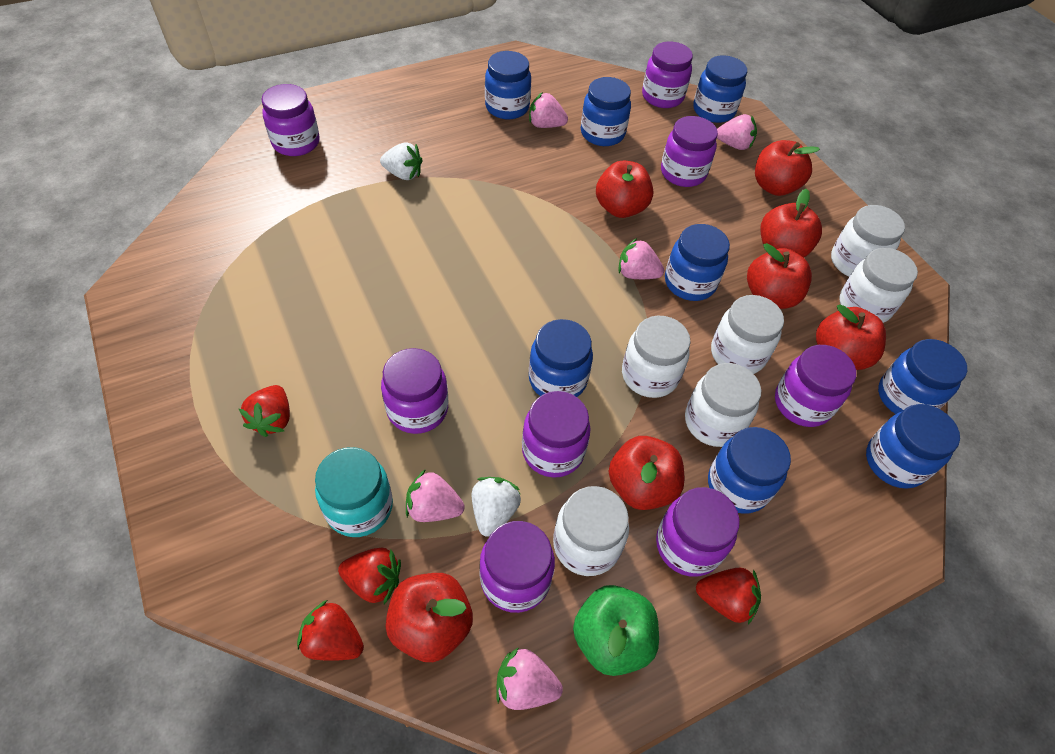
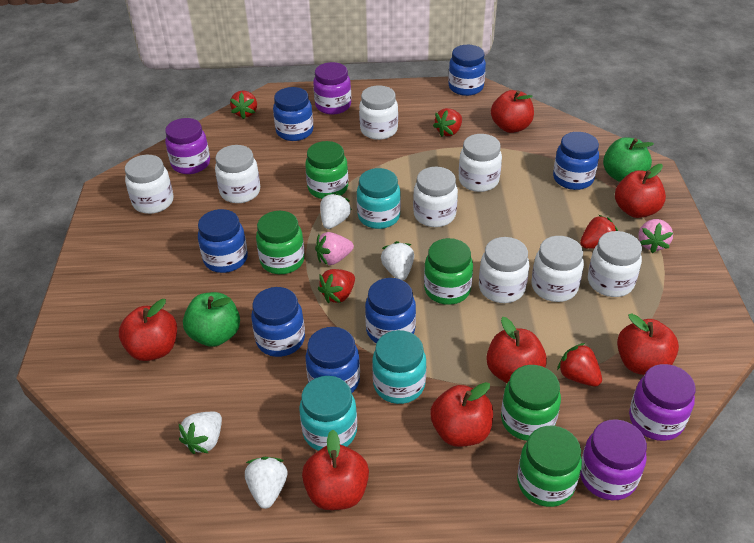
blue jar: [485,51,531,119] [529,319,593,397] [581,77,631,146] [665,224,730,301] [693,55,747,123] [708,427,791,514] [866,404,960,489] [878,339,967,414] = 8 -> [198,209,248,273] [251,287,305,357] [273,87,313,141] [305,327,360,393] [365,278,416,344] [448,45,486,96] [553,132,599,190] = 7
green apple: [573,585,659,676] = 1 -> [183,292,240,347] [603,137,654,182] = 2
green jar: none = 0 -> [256,211,305,274] [305,141,348,199] [424,238,473,305] [501,365,561,441] [517,426,582,507] = 5
pink strawberry: [406,469,465,522] [496,647,563,710] [529,92,568,128] [618,238,664,279] [717,114,757,150] = 5 -> [315,232,354,265] [638,219,673,253] = 2
purple jar: [261,84,320,156] [381,348,448,434] [479,521,555,613] [522,391,590,478] [642,41,693,108] [656,487,740,577] [661,116,718,187] [775,345,856,427] = 8 -> [165,118,210,174] [313,62,351,115] [580,419,647,500] [629,364,696,441] = 4
red strawberry: [239,385,290,437] [297,600,364,661] [338,548,401,604] [696,568,761,624] = 4 -> [230,91,257,119] [318,269,355,303] [433,108,462,137] [557,343,602,386] [580,215,618,249] = 5
turquoise jar: [315,447,393,537] = 1 -> [299,376,357,451] [357,168,401,229] [372,330,427,404] = 3
white jar: [553,486,629,576] [622,316,691,398] [685,363,761,447] [711,295,784,374] [831,205,905,277] [839,248,918,323] = 6 -> [125,155,174,214] [215,145,260,203] [359,85,398,140] [413,167,458,227] [459,134,502,192] [479,237,529,303] [532,236,584,302] [588,231,642,297] = 8
white strawberry: [380,142,422,180] [472,477,521,537] = 2 -> [178,412,222,454] [245,457,288,509] [320,193,352,229] [381,241,414,280] = 4

